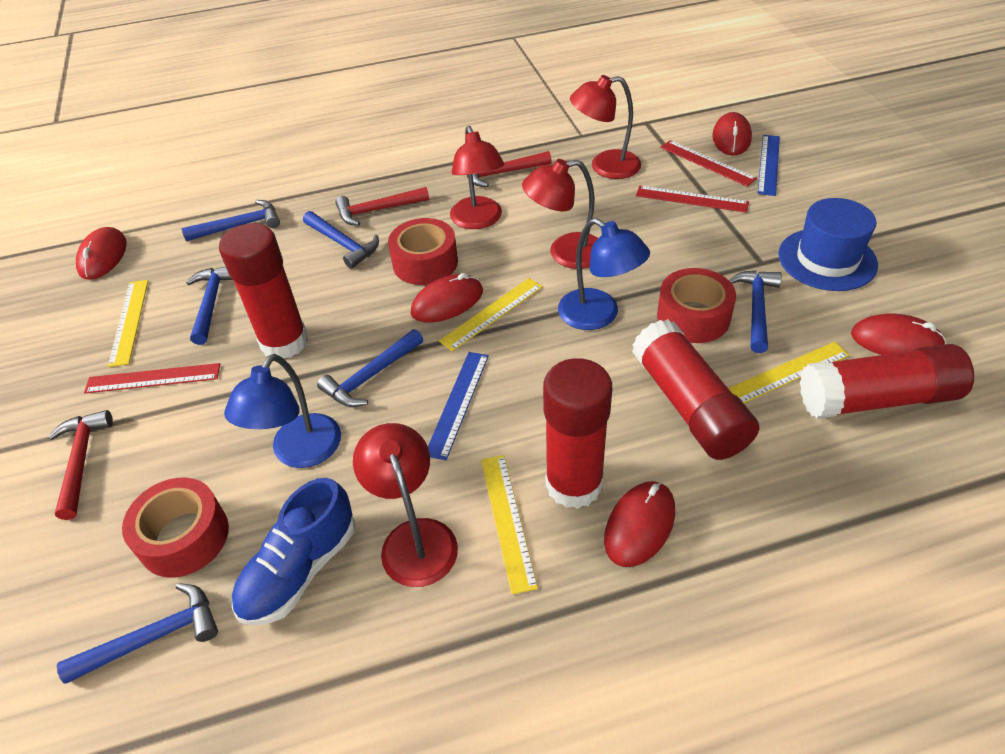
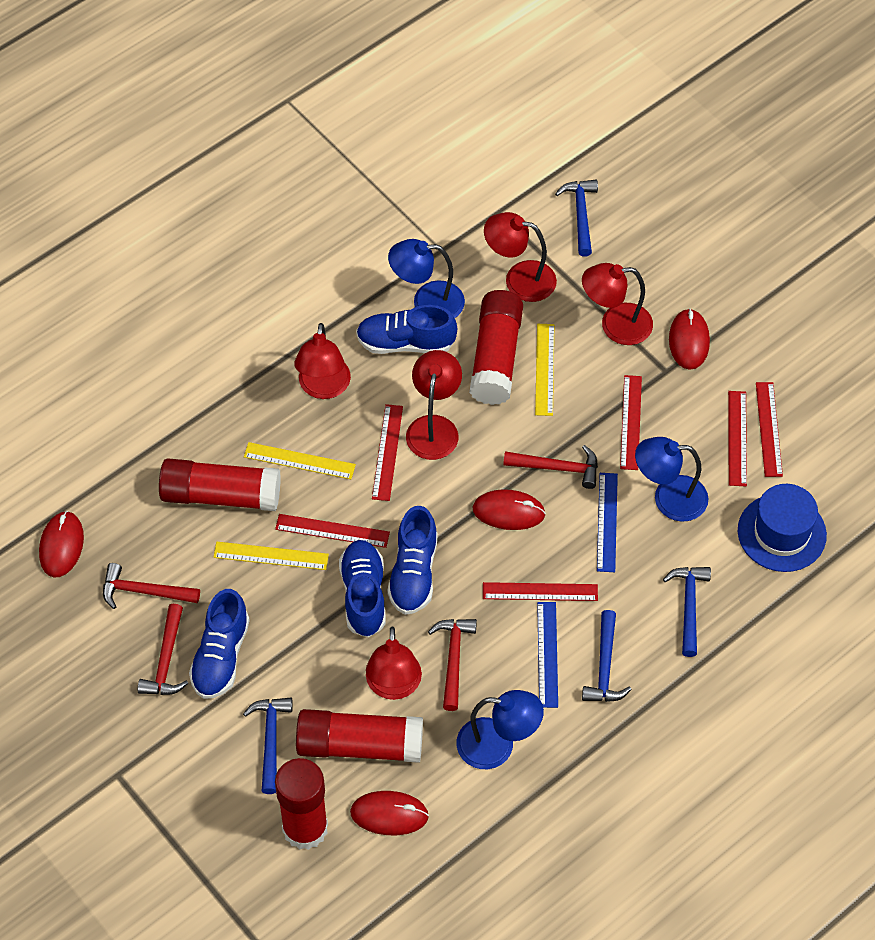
blue hammer: [57,583,218,684] [181,200,280,241] [186,267,233,345] [303,211,379,269] [317,329,423,407] [729,270,782,353] = 6 -> [243,698,293,794] [555,180,598,257] [582,610,632,702] [663,567,711,657] = 4
blue lamp: [224,354,341,468] [558,218,650,330] = 2 -> [388,239,465,318] [457,690,544,769] [635,437,709,522] = 3
blue shoe: [232,478,355,625] = 1 -> [189,589,250,699] [339,540,386,637] [356,305,457,354] [387,506,438,615] = 4
red hammer: [48,410,113,520] [335,187,429,226] [467,151,552,187] = 3 -> [103,563,200,609] [137,604,188,695] [428,619,477,711] [503,445,598,489] = 4
red lamp: [353,423,458,587] [450,126,505,229] [522,159,598,269] [570,75,641,179] = 4 -> [294,323,351,399] [366,626,422,700] [406,350,462,460] [484,212,557,302] [582,263,653,345] = 5
red mouse: [76,227,127,280] [411,273,483,323] [604,481,675,567] [712,112,752,156] [851,313,946,355] = 5 -> [39,511,84,578] [350,791,429,835] [473,489,546,530] [669,308,710,370] = 4
red ruler: [84,363,220,393] [636,186,749,213] [660,140,757,186] = 3 -> [275,514,390,548] [372,404,403,501] [483,582,598,601] [620,375,642,470] [728,391,747,486] [756,382,783,477] = 6
red tape: [122,478,229,578] [388,218,458,285] [657,268,736,343] = 3 -> none = 0
yellow ruler: [108,280,148,367] [439,278,543,352] [481,455,538,595] [728,342,850,403] = 4 -> [213,542,329,570] [244,442,356,479] [535,324,554,416] = 3

